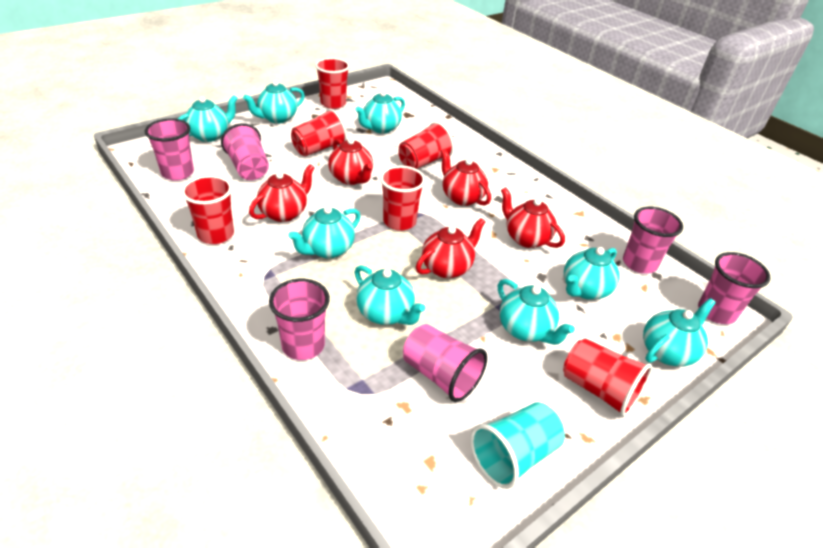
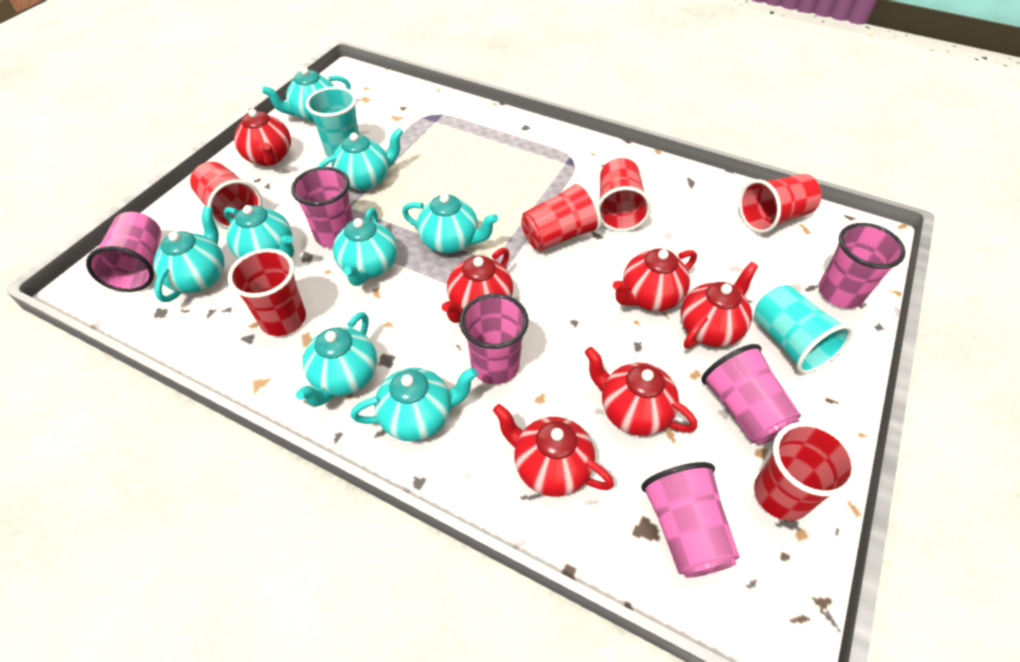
red teapot: [249,164,315,222] [328,138,373,185] [416,218,485,278] [441,149,491,206] [501,187,565,248] = 5 -> [234,108,291,166] [442,248,513,323] [493,404,614,497] [585,347,697,436] [613,249,697,311] [680,262,758,349] = 6
turquoise cup: [470,402,565,489] = 1 -> [305,86,359,157] [754,285,852,374] = 2

